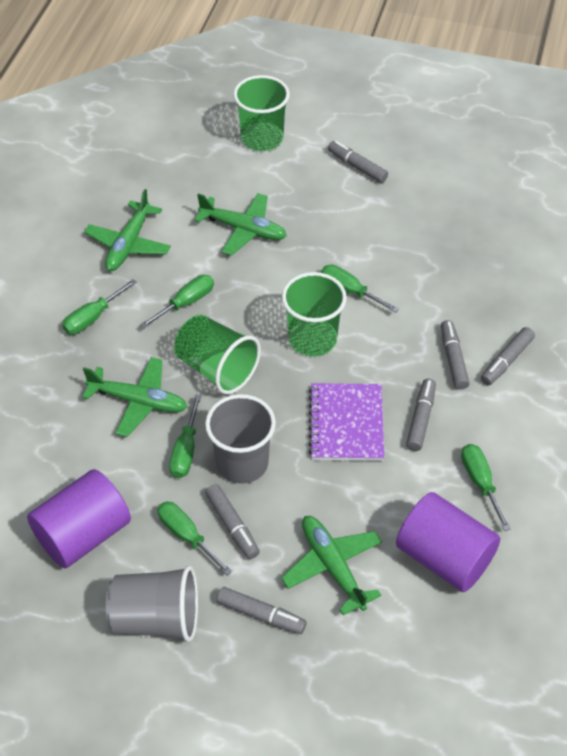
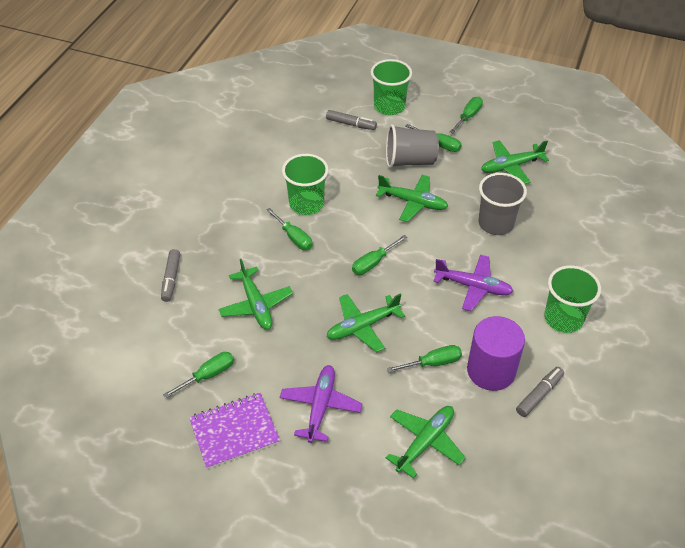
green plane: [82,357,187,437] [84,189,171,271] [194,193,287,256] [281,516,382,615] = 4 -> [218,259,293,330] [327,294,405,352] [376,175,448,222] [386,406,466,479] [481,140,549,184] = 5
grey marker: [205,484,260,559] [217,587,307,634] [328,141,388,183] [406,378,436,451] [441,320,470,390] [481,327,535,386] = 6 -> [161,249,180,302] [326,110,377,130] [516,367,564,417] = 3
purple cylinder: [27,469,131,568] [396,492,500,592] = 2 -> [467,316,525,391] = 1
purple plane: none = 0 -> [280,365,363,443] [433,255,514,311] = 2

